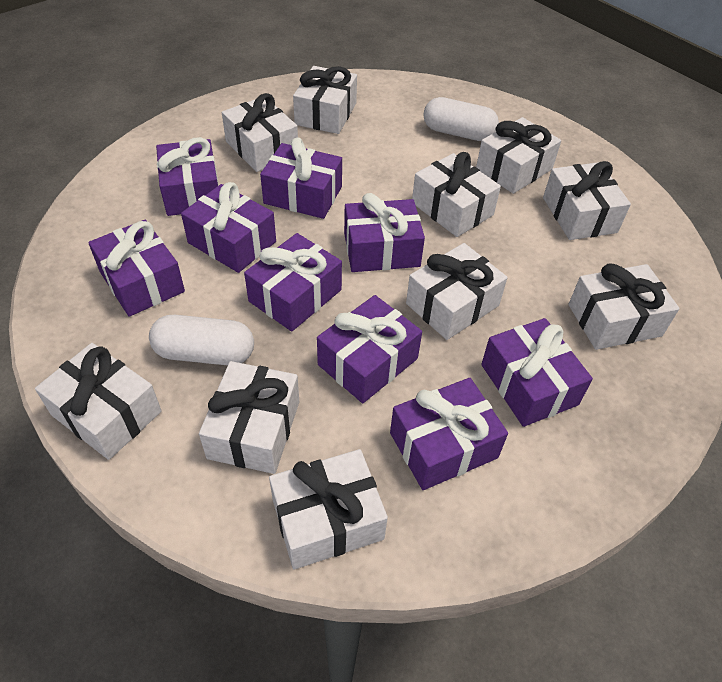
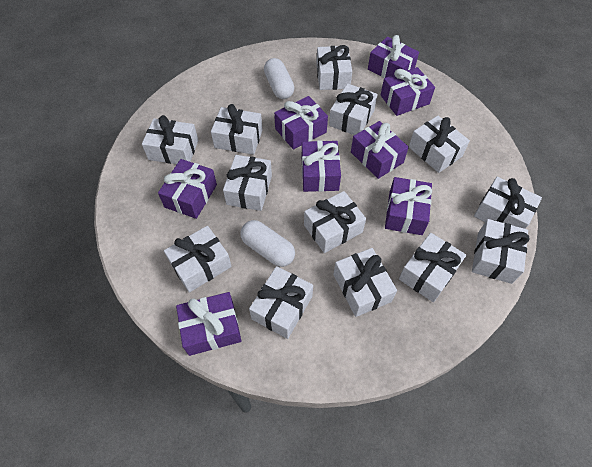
purple gift: [88,220,185,317] [156,137,219,216] [181,182,276,273] [244,233,342,332] [260,137,342,219] [317,295,422,403] [344,193,425,272] [390,378,508,490] [481,318,593,427] = 9 -> [158,159,217,219] [176,292,241,356] [274,96,328,149] [302,140,341,192] [351,121,409,179] [368,35,419,78] [380,67,435,116] [385,177,432,235] = 8
white gift: [35,343,162,460] [199,361,299,474] [222,93,298,172] [269,449,388,569] [293,66,357,134] [406,243,507,340] [412,152,501,237] [476,117,561,194] [543,161,631,240] [568,263,680,350] = 10 -> [142,115,198,164] [164,226,232,293] [211,104,263,155] [223,155,272,211] [249,266,313,339] [304,191,366,253] [316,45,352,90] [329,84,378,135] [333,248,397,317] [399,233,466,302] [409,116,470,173] [472,219,529,284] [474,177,542,229] = 13

